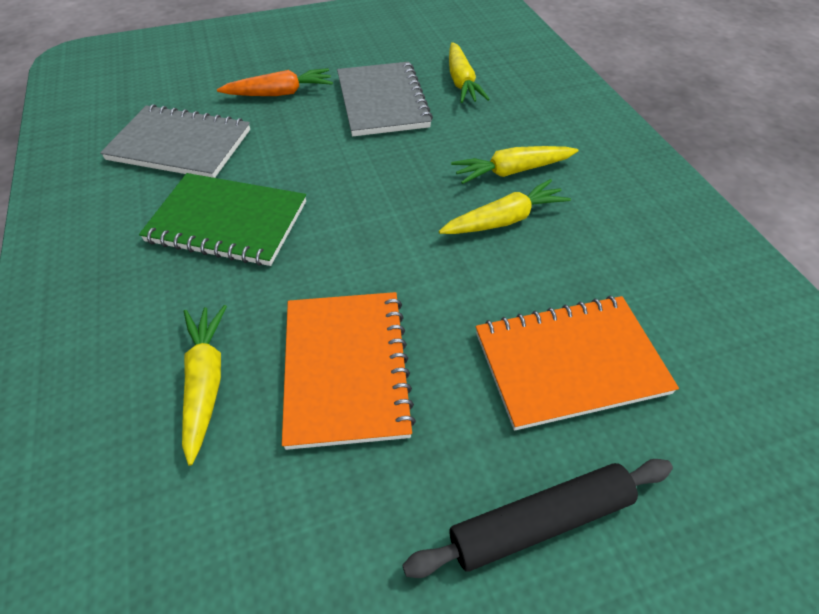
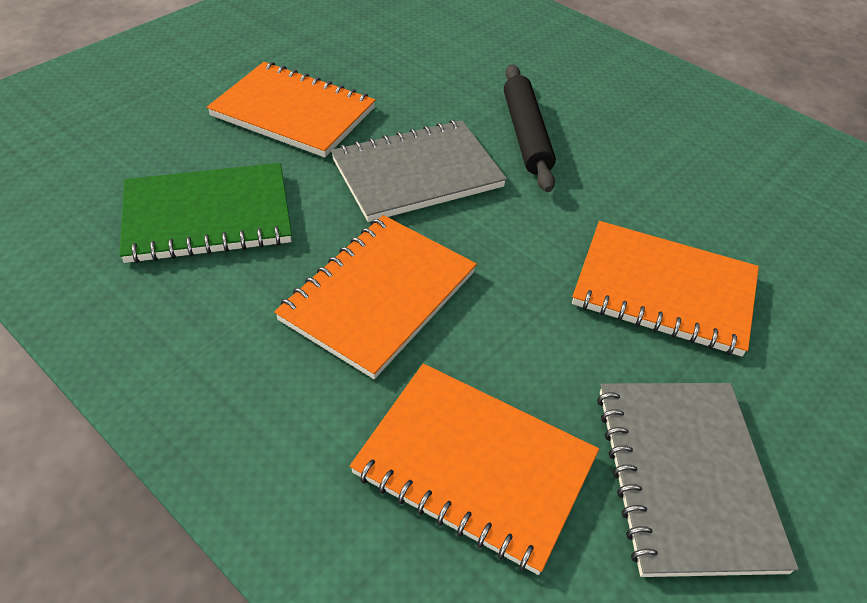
orange carrot: [217,68,333,96] = 1 -> none = 0
orange notebook: [282,292,416,450] [476,295,679,431] = 2 -> [207,62,376,157] [274,215,477,379] [350,363,599,575] [572,221,759,357] = 4
yellow carrot: [182,305,227,466] [439,179,571,234] [449,42,490,103] [451,146,578,184] = 4 -> none = 0

